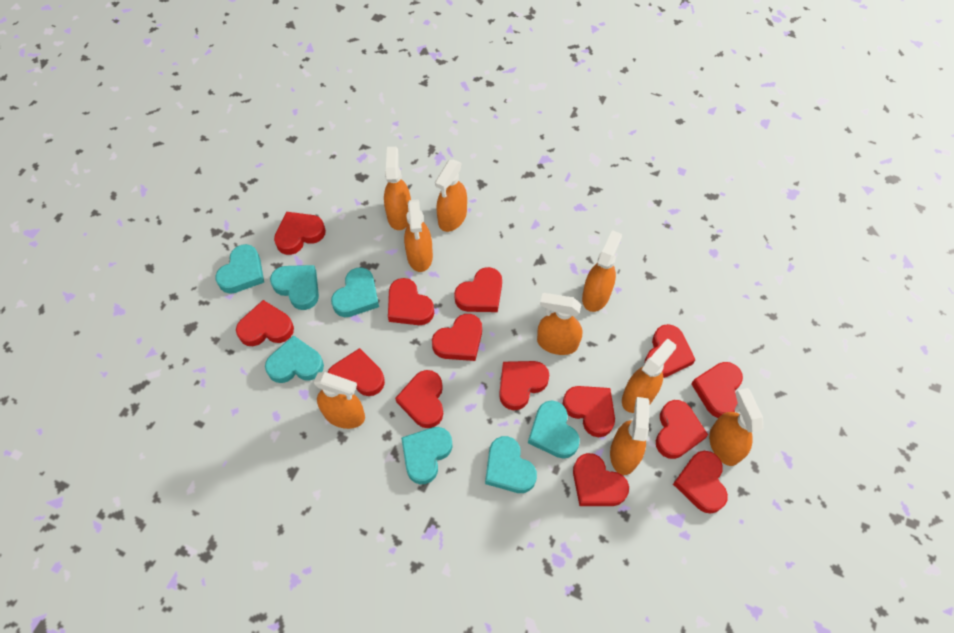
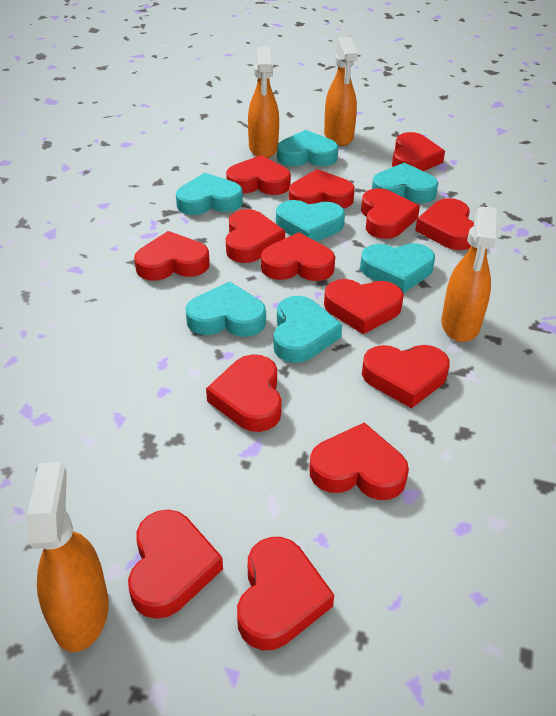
orange spray bottle: [314,372,365,429] [384,147,411,230] [404,199,433,272] [435,159,467,232] [537,293,582,355] [582,230,622,312] [610,397,650,475] [622,338,676,413] [709,388,763,466] = 9 -> [27,462,109,652] [248,47,279,158] [324,36,358,146] [441,206,497,342] = 4

